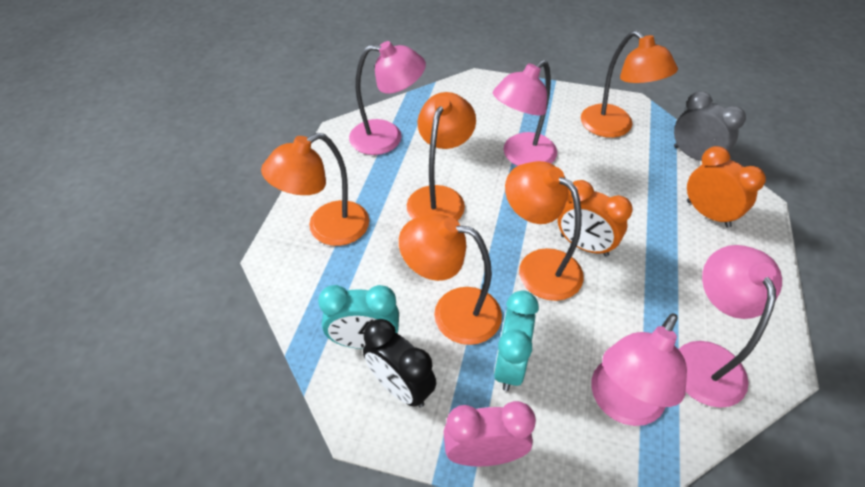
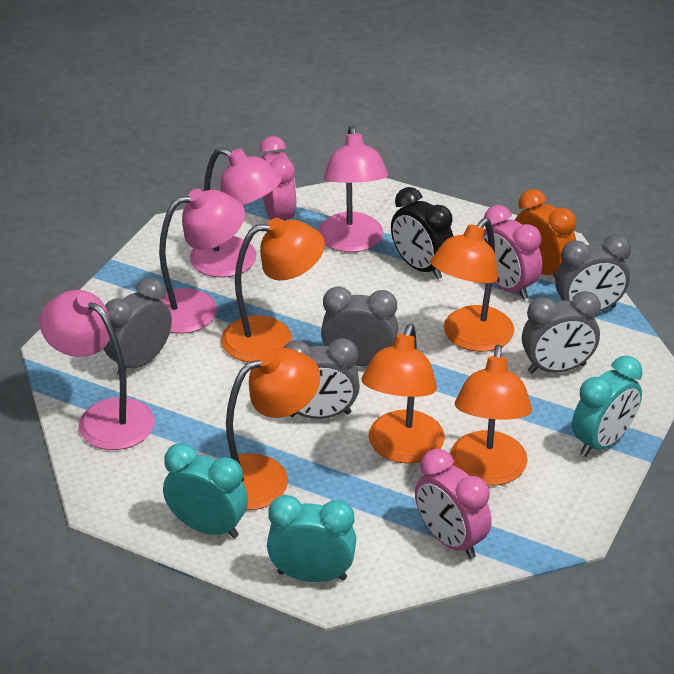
grey clock: [674,91,746,161] = 1 -> [103,277,172,375] [283,338,360,419] [321,286,398,366] [522,291,601,373] [555,234,631,311] = 5
orange clock: [558,180,633,257] [687,146,766,228] = 2 -> [515,189,576,277] = 1
pink clock: [443,401,536,466] = 1 -> [260,136,297,221] [415,449,492,559] [483,205,542,300] = 3
turquoise clock: [318,285,399,349] [494,291,539,391] = 2 -> [163,443,248,538] [267,495,356,582] [572,356,643,457] = 3

